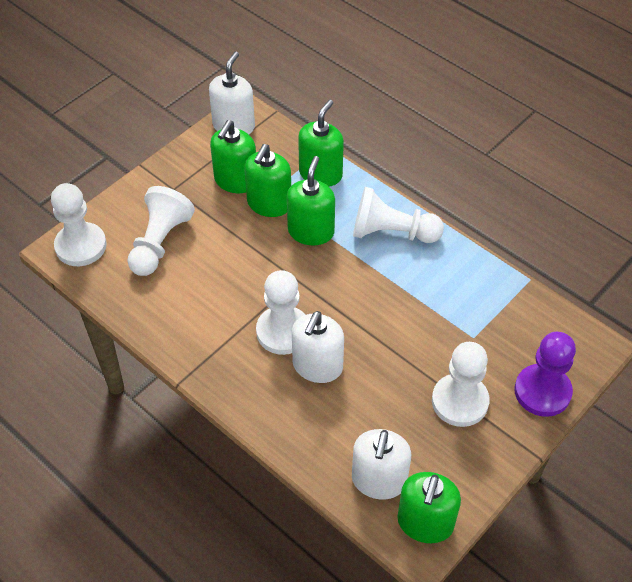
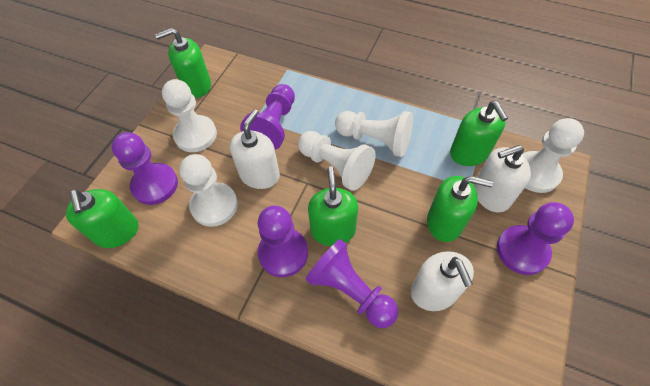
purple pawn: [514,332,576,417] = 1 -> [111,132,178,205] [240,84,295,150] [257,206,308,277] [305,239,398,328] [497,202,574,275] = 5

